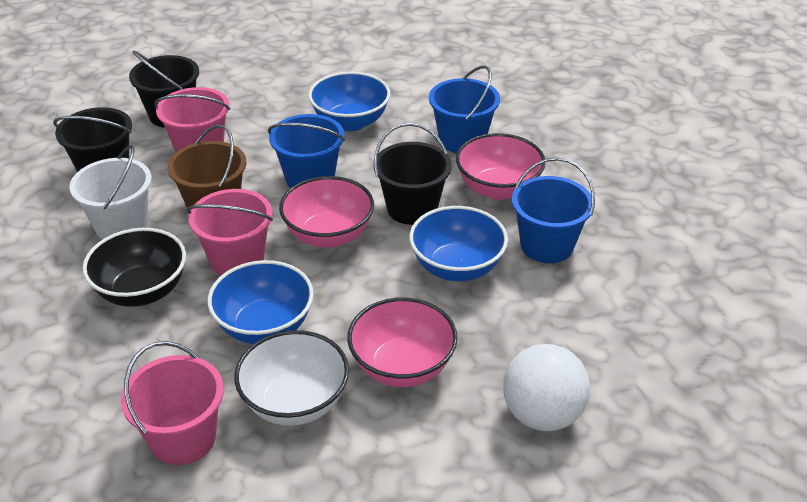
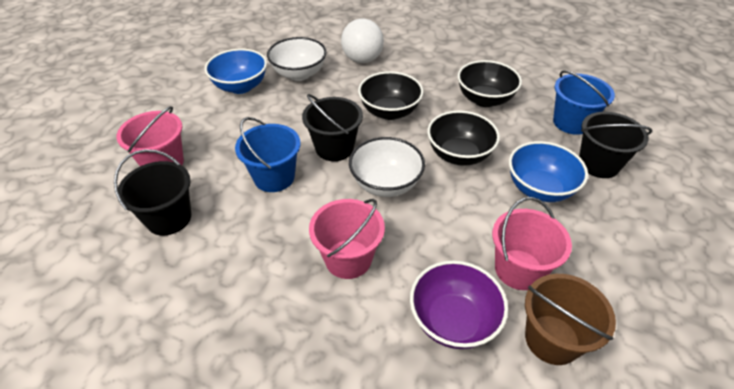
black bowl: [83,228,186,307] = 1 -> [358,71,423,120] [427,110,500,166] [458,60,522,107] = 3
blue bowl: [208,260,314,344] [308,72,390,131] [409,206,508,281] = 3 -> [205,49,267,94] [509,141,588,202] = 2
blue bucket: [268,114,345,188] [429,65,500,153] [512,157,595,263] = 3 -> [235,117,300,192] [553,70,615,135] = 2
pink bowl: [279,176,374,248] [347,297,458,387] [456,133,546,200] = 3 -> none = 0
purple bowl: none = 0 -> [410,261,508,349] = 1
white bowl: [234,330,349,426] = 1 -> [267,37,327,81] [349,137,425,197] = 2
white bucket: [69,145,152,240] = 1 -> none = 0

